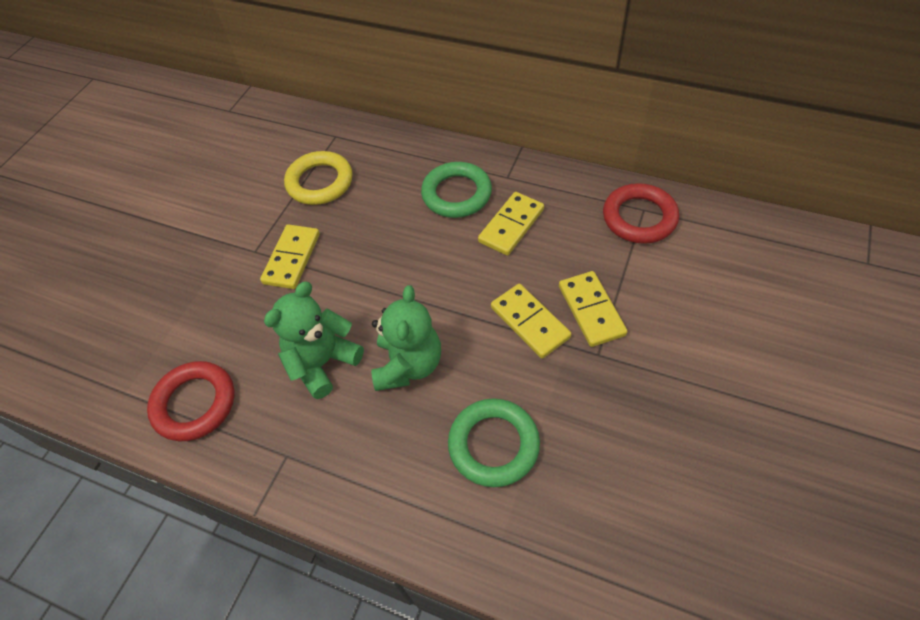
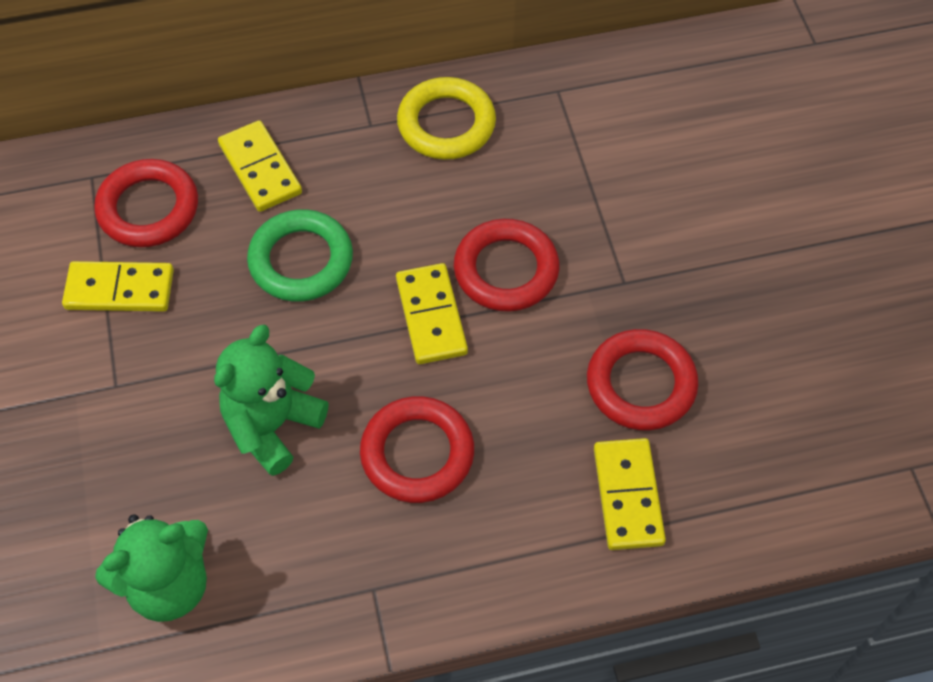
green ring: [421,162,492,218] [448,398,540,487] = 2 -> [247,209,353,302] = 1
red ring: [147,361,234,441] [603,183,679,244] = 2 -> [94,159,198,247] [360,396,474,503] [454,219,559,312] [587,329,698,430] = 4

